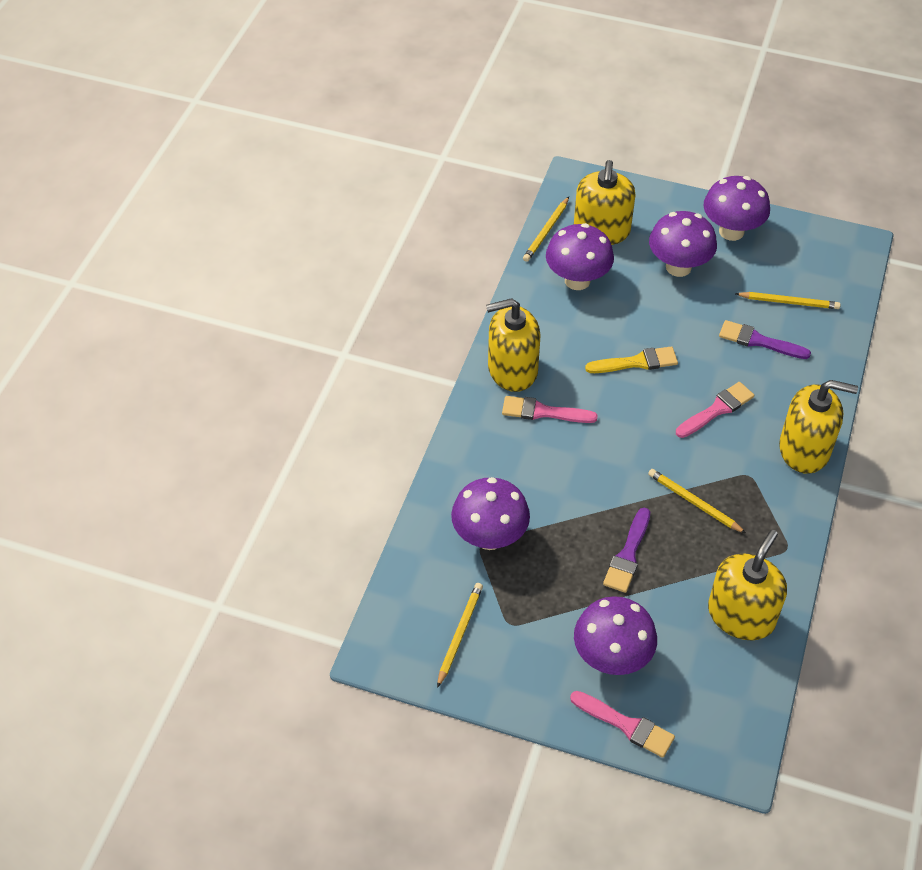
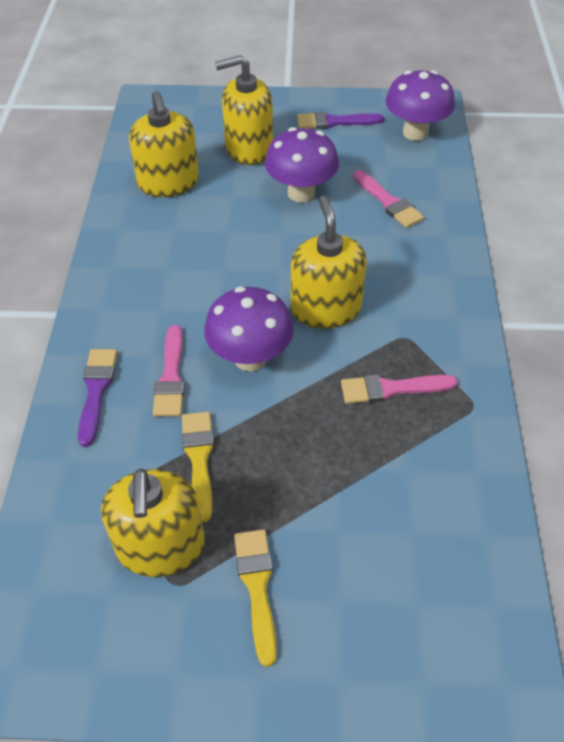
purple mushroom: [451,477,530,550] [546,223,614,290] [574,596,657,675] [649,211,717,277] [703,176,770,241] = 5 -> [204,286,294,371] [265,127,339,202] [386,70,455,141] = 3
yellow brush: [585,346,678,373] = 1 -> [182,412,214,522] [234,529,277,667] = 2
yellow pencil: [437,583,483,688] [523,197,569,262] [648,469,746,533] [735,292,841,309] = 4 -> none = 0

